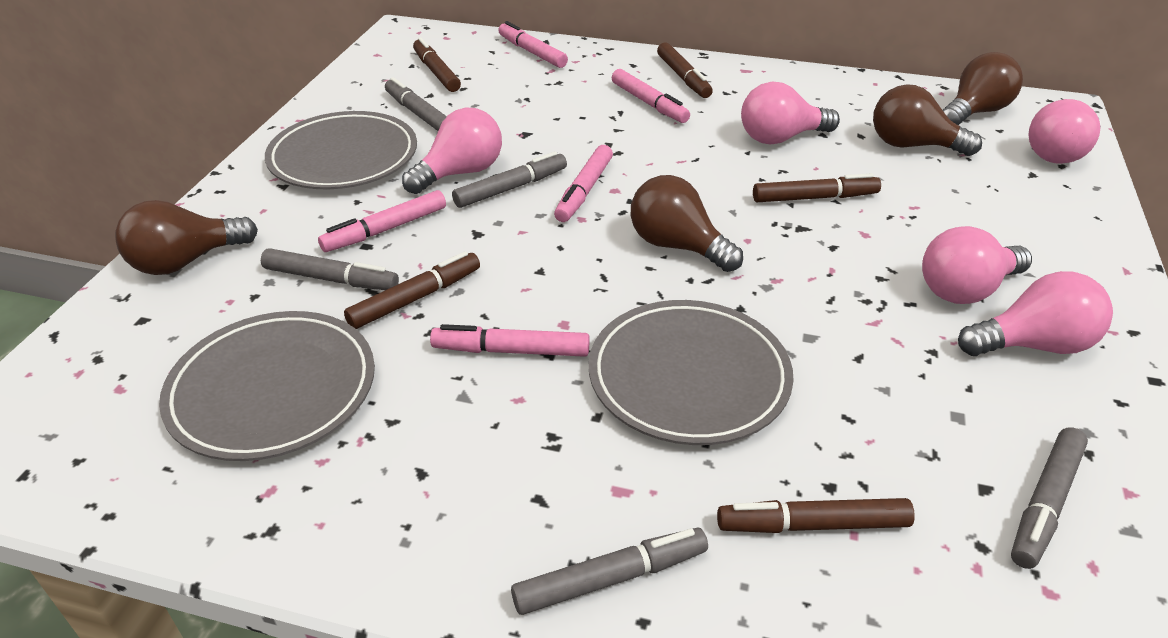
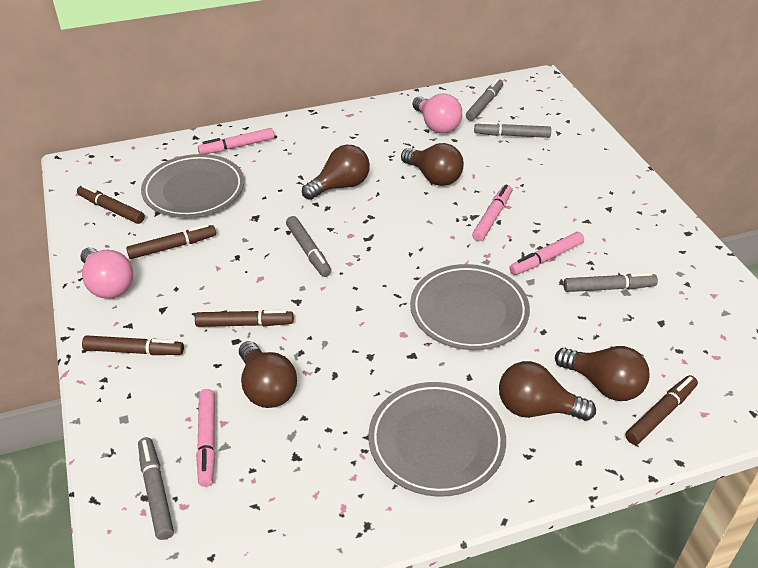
brown light bulb: [115,200,258,275] [631,175,743,272] [873,84,982,156] [943,52,1023,125] = 4 -> [239,341,297,408] [302,145,370,200] [401,143,464,186] [499,361,596,421] [555,346,649,401] = 5
pink light bulb: [402,108,502,194] [741,82,840,144] [922,226,1032,304] [958,271,1113,356] [1029,99,1101,164] = 5 -> [80,247,133,299] [412,94,462,134] = 2
pink marker: [318,190,446,252] [430,324,590,357] [498,21,568,68] [554,145,613,222] [612,69,690,123] = 5 -> [196,389,215,487] [198,128,275,154] [472,184,512,241] [510,232,584,275] = 4

